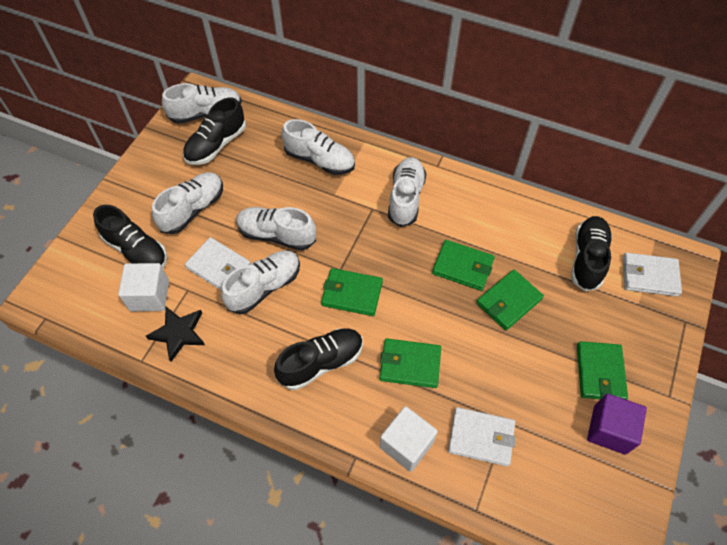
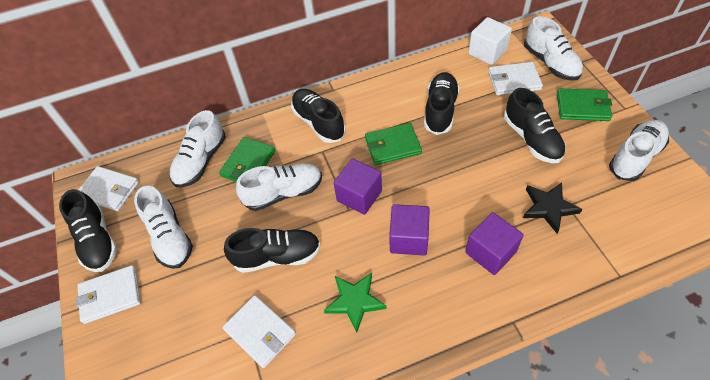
black shoe: [93,205,167,268] [183,97,246,165] [274,328,363,390] [571,216,612,291] = 4 -> [59,189,117,272] [224,228,321,273] [291,89,346,143] [424,72,460,135] [504,88,566,163] = 5
green star: none = 0 -> [324,273,387,333] = 1
green wallet: [321,268,383,316] [380,338,441,388] [432,240,495,291] [476,269,544,330] [577,341,628,400] = 5 -> [219,137,275,182] [365,123,422,165] [557,89,612,121] = 3
purple cube: [587,393,647,455] = 1 -> [334,158,382,215] [389,204,430,256] [465,212,524,275] = 3
white cube: [118,263,169,311] [380,406,438,472] = 2 -> [468,17,512,65] = 1
white shoe: [152,172,223,234] [162,83,242,124] [221,250,300,314] [236,207,316,251] [281,119,355,175] [388,157,426,227] = 6 -> [134,186,193,269] [169,110,226,187] [236,163,322,211] [524,16,583,81] [609,120,669,181] = 5
white wallet: [185,237,250,290] [448,407,516,467] [623,252,682,297] = 3 -> [76,265,141,324] [79,166,139,211] [222,295,296,368] [488,62,543,95] = 4

